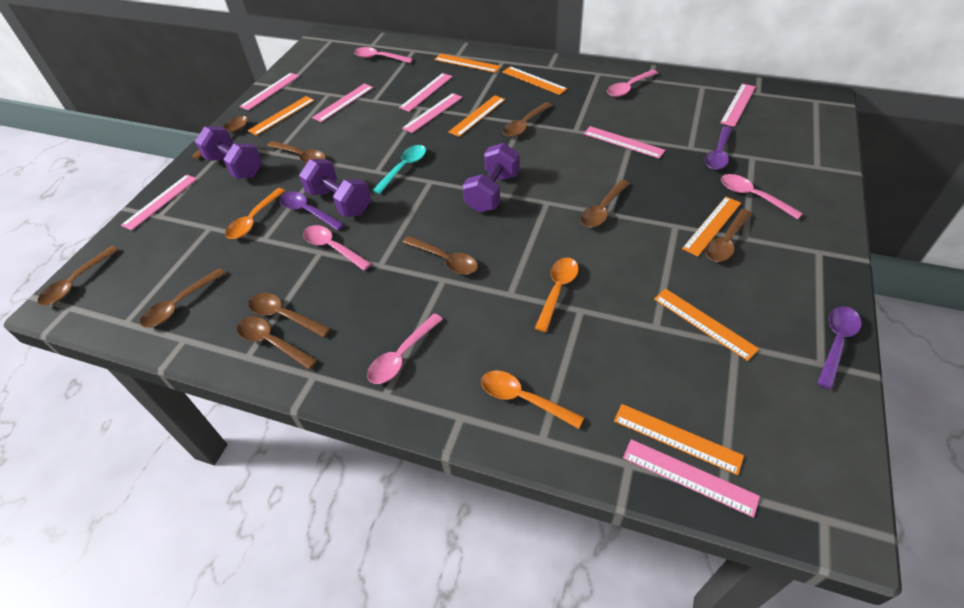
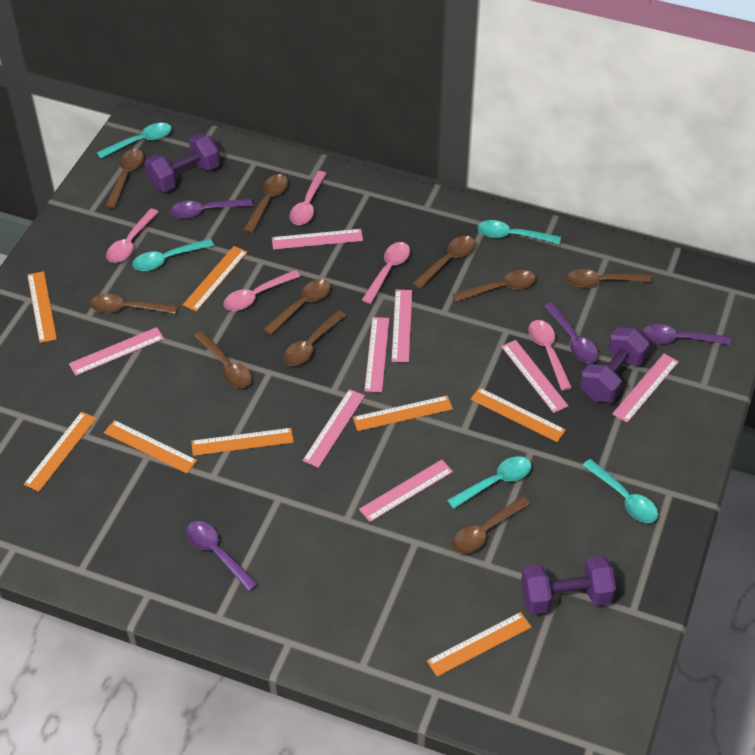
orange ruler: [248,96,315,136] [434,54,501,73] [448,95,506,137] [502,66,568,95] [614,404,744,475] [654,288,759,361] [682,197,741,256] = 7 -> [24,412,96,492] [27,271,57,343] [104,420,197,473] [183,246,247,312] [191,428,294,456] [353,395,453,431] [427,612,531,677] [470,387,566,442] = 8
orange spoon: [225,188,285,239] [481,371,584,429] [535,258,579,332] = 3 -> none = 0
purple spoon: [279,192,345,231] [705,126,732,170] [817,306,862,389] = 3 -> [170,199,253,219] [186,521,258,592] [544,302,598,363] [642,324,731,345] = 4
turquoise spoon: [373,145,426,194] = 1 -> [97,123,172,159] [132,239,214,271] [447,456,531,509] [478,220,561,244] [583,459,658,523] = 5

